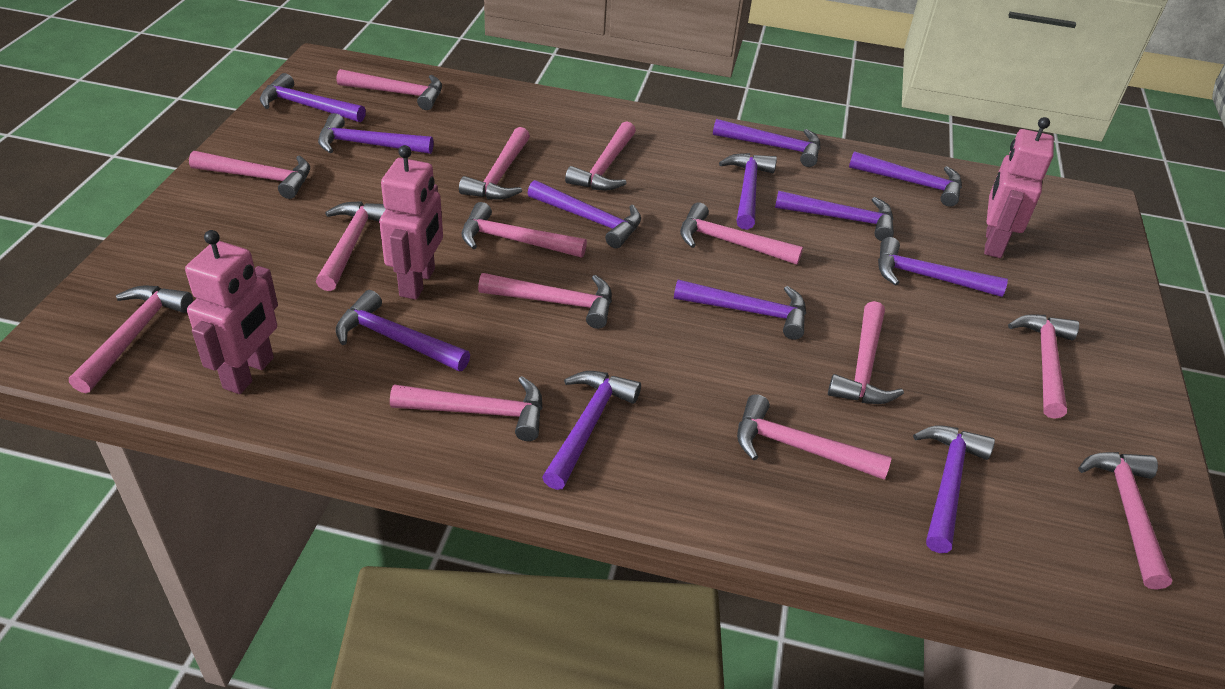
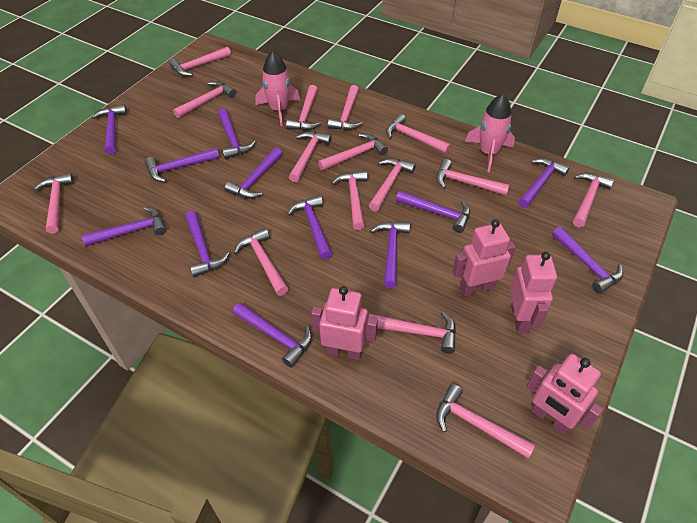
pink hammer: [69,286,193,393] [189,151,310,199] [316,201,386,291] [337,69,442,110] [390,376,542,441] [459,127,530,199] [462,202,587,258] [478,273,612,329] [565,121,636,191] [680,202,803,265] [737,394,892,480] [828,301,904,404] [1008,314,1079,419] [1078,452,1172,590] = 14 -> [34,173,74,234] [169,47,231,76] [173,81,236,118] [234,228,289,296] [286,85,321,131] [289,131,332,182] [318,134,388,171] [328,85,363,130] [332,170,368,230] [369,158,416,212] [369,311,456,354] [386,114,451,154] [436,159,510,195] [436,384,535,458] [573,173,614,227] = 15
pink robot: [185,230,278,394] [379,145,443,300] [984,117,1054,258] = 3 -> [311,286,378,360] [452,219,515,296] [510,252,557,333] [526,354,603,435] = 4
pink rocket: none = 0 -> [256,51,300,127] [465,94,515,172] = 2

